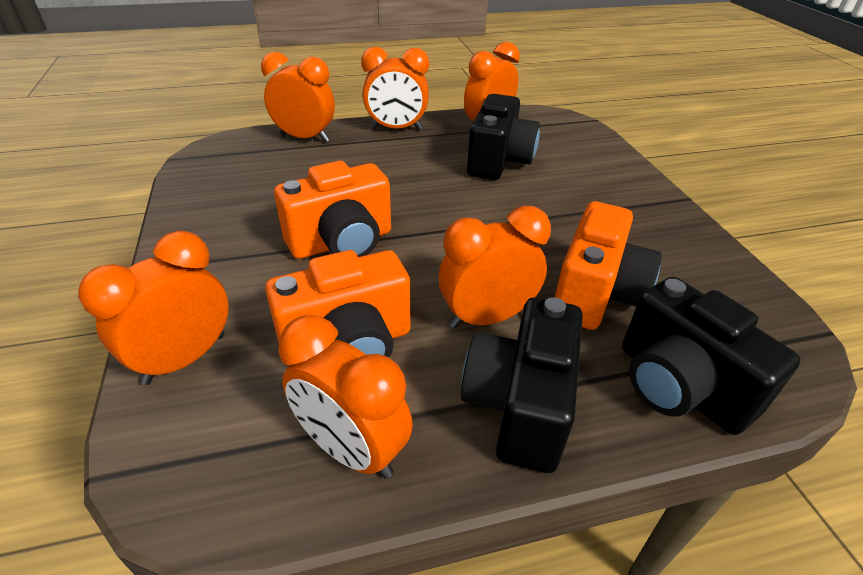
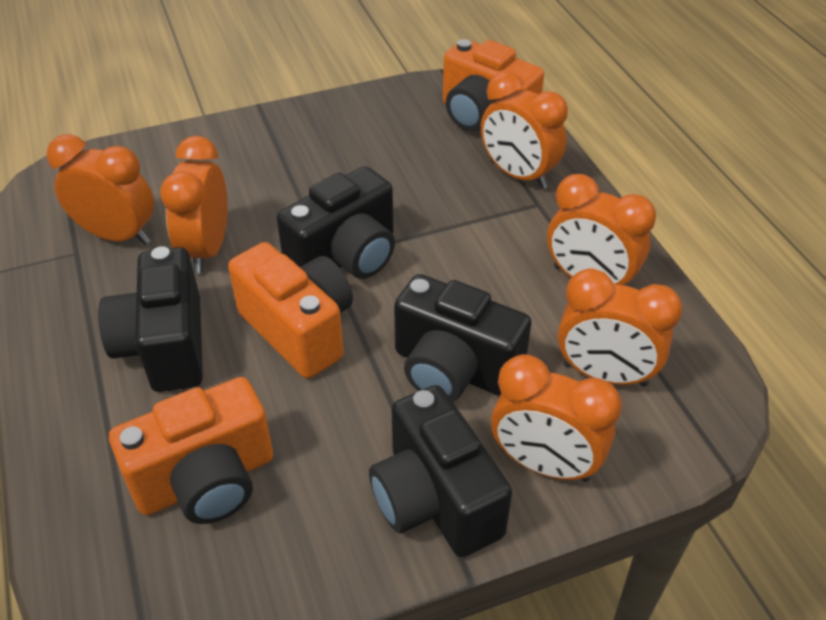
black camera: [461,297,583,473] [467,94,540,180] [622,277,801,435] = 3 -> [98,246,203,392] [277,166,395,279] [369,385,512,557] [394,274,531,402] = 4

